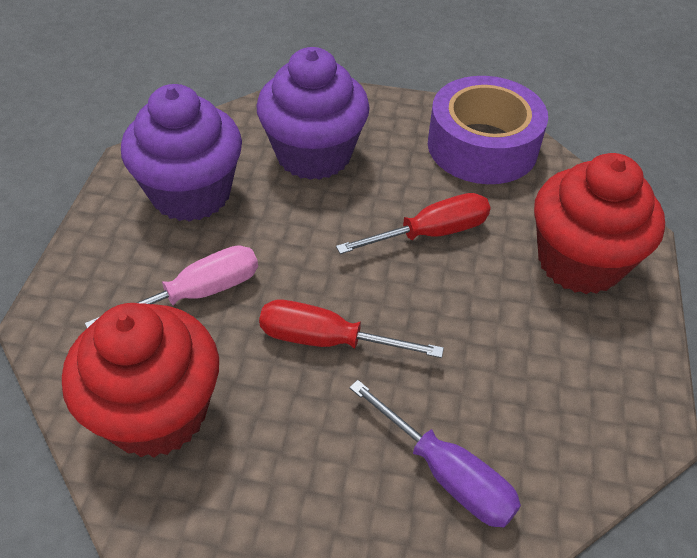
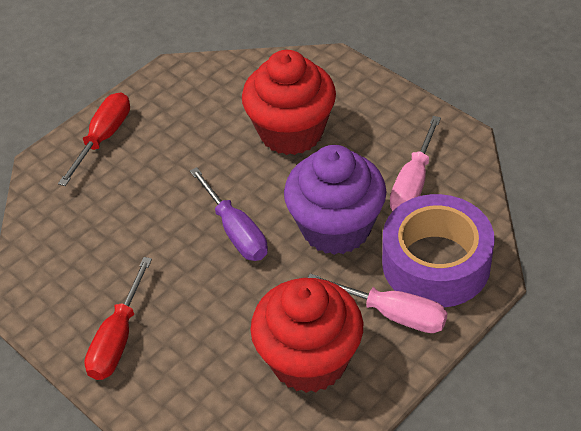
pink screwdriver: [85,245,258,328] = 1 -> [308,273,448,333] [390,116,441,211] = 2
purple cupcake: [121,84,242,222] [256,47,370,180] = 2 -> [284,145,386,255] = 1

